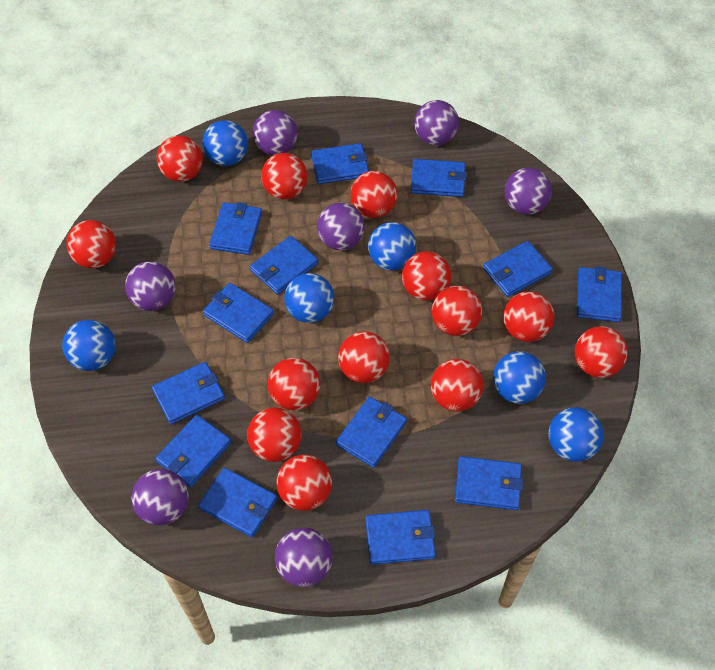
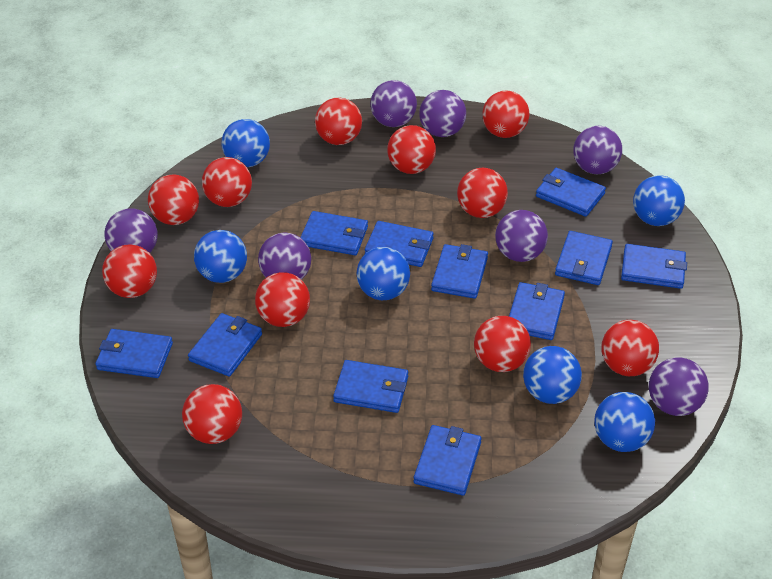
blue wallet: [152,362,225,424] [156,415,231,487] [198,467,277,538] [203,283,274,343] [209,202,262,255] [250,236,318,295] [311,143,369,184] [336,396,407,468] [365,510,436,565] [411,159,466,197] [455,456,523,510] [483,241,553,297] [577,266,622,322] = 13 -> [95,329,173,378] [188,313,262,377] [300,211,368,255] [333,360,408,413] [365,221,434,267] [413,425,482,496] [431,244,488,299] [509,282,565,340] [536,168,606,217] [555,231,613,285] [621,244,687,289] = 11
red ball: [66,220,116,268] [157,136,203,182] [247,407,301,462] [261,153,308,199] [268,358,320,410] [276,454,332,511] [338,331,390,383] [351,171,397,218] [402,251,451,301] [431,359,483,412] [432,286,482,336] [503,291,554,342] [575,326,628,378] = 13 -> [102,244,157,298] [148,174,199,225] [182,384,242,444] [202,157,252,207] [255,272,310,327] [315,98,362,145] [387,125,436,174] [457,168,508,218] [474,316,531,372] [482,90,529,138] [602,320,659,376] = 11

